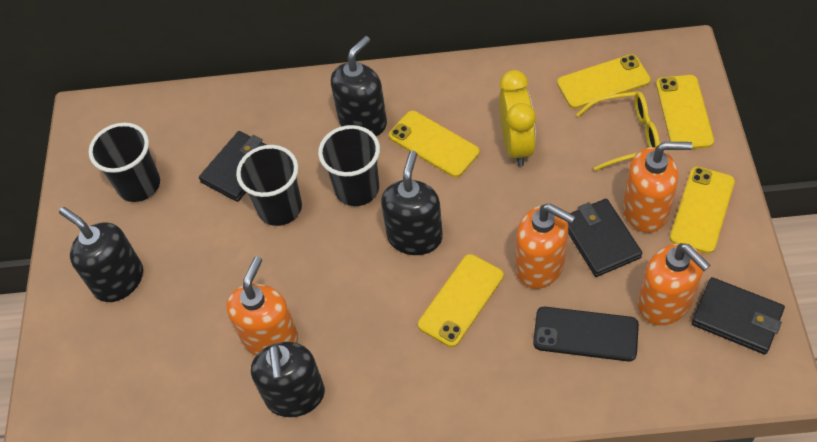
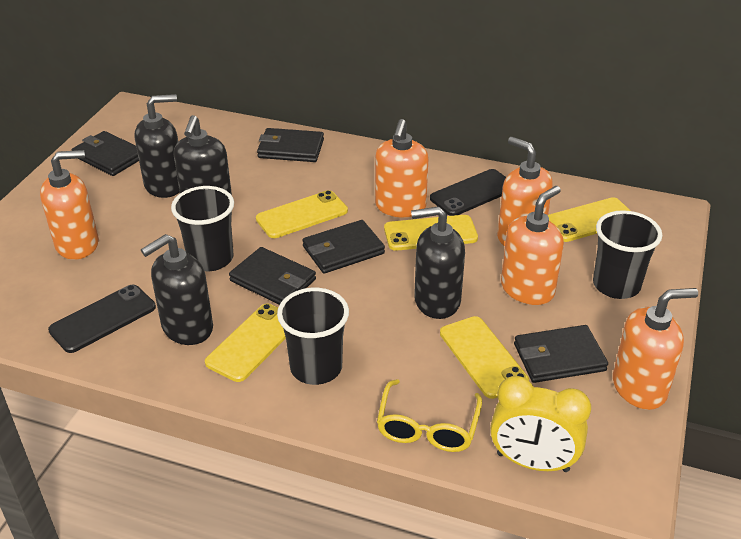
black phone: [533,307,639,361] = 1 -> [48,285,156,353] [430,169,506,216] = 2
black wallet: [199,131,267,202] [568,199,642,277] [692,277,785,354] = 3 -> [72,131,139,176] [229,247,316,305] [257,128,324,162] [302,220,385,274] [514,325,608,383] = 5
orange soap dispenser: [226,256,298,356] [516,203,575,289] [623,142,692,233] [638,243,710,325] = 4 -> [40,150,99,260] [375,119,429,218] [497,137,553,246] [501,186,564,305] [613,288,698,410] = 5

